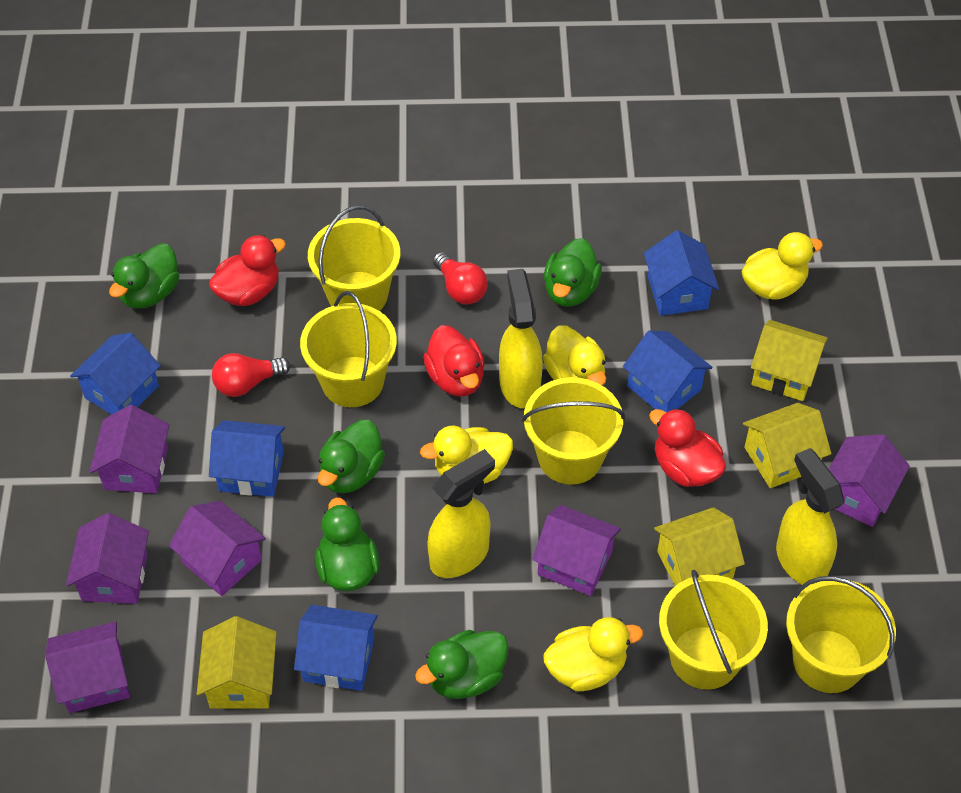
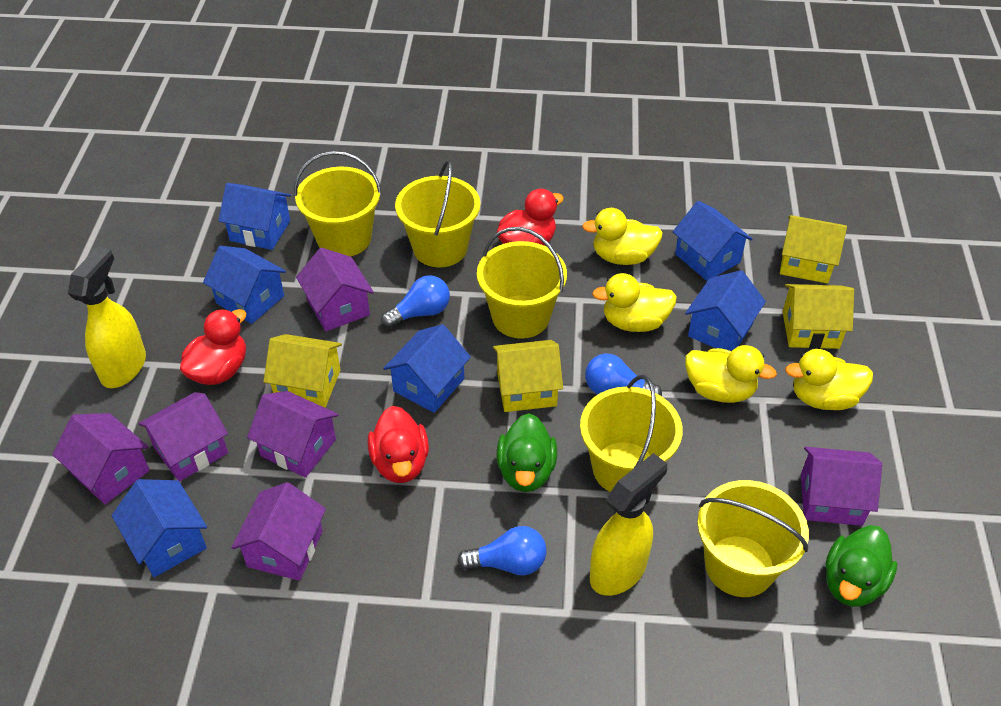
blue house: [70,333,161,415] [209,420,285,497] [294,605,378,691] [623,331,713,412] [644,230,719,316] = 5 -> [112,479,207,577] [203,246,286,324] [218,183,291,250] [383,324,471,413] [673,201,752,281] [685,270,766,351] = 6
blue light bulb: none = 0 -> [381,275,450,328] [457,526,547,576] [585,354,662,396] = 3
green duck: [109,243,179,309] [315,498,380,591] [318,420,385,493] [415,630,509,699] [544,238,602,307] = 5 -> [497,413,557,492] [825,525,897,607] = 2
red light bulb: [212,353,290,397] [433,252,488,304] = 2 -> none = 0
yellow spray bottle: [427,449,495,578] [499,269,543,408] [776,448,845,585] = 3 -> [68,247,146,388] [590,453,667,596] = 2

